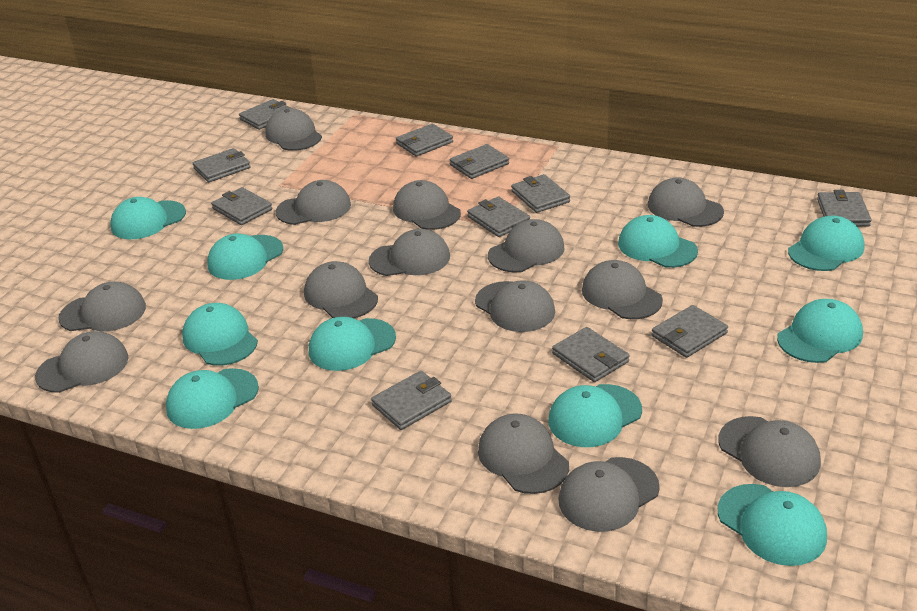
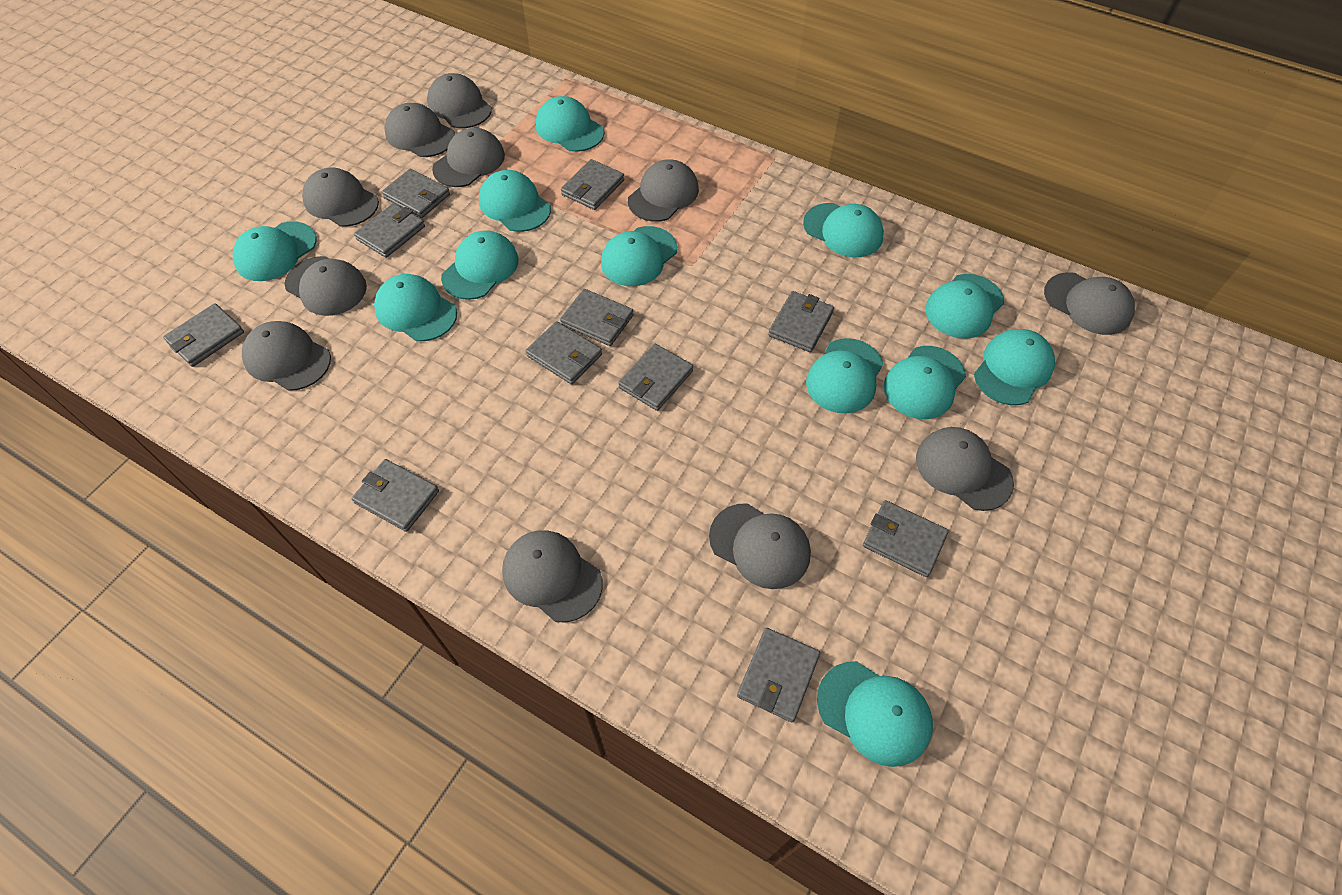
grey cap: [35,331,129,393] [58,282,146,331] [265,108,322,151] [276,180,351,225] [304,261,378,318] [369,229,450,276] [393,180,461,230] [475,280,555,332] [478,414,569,494] [488,219,565,273] [558,457,660,532] [582,260,663,319] [648,177,724,227] [718,416,821,487] = 14 -> [242,321,331,391] [284,256,367,316] [302,168,379,227] [384,103,455,157] [427,73,492,128] [432,128,505,187] [502,530,603,622] [628,159,699,222] [709,503,811,589] [916,427,1014,511] [1044,272,1135,335] = 11
turquoise cap: [110,197,186,239] [166,368,259,429] [182,303,258,366] [207,234,283,280] [309,317,396,371] [548,384,642,447] [618,215,698,268] [718,484,827,566] [777,299,863,363] [788,216,865,271] = 10 -> [233,222,317,281] [374,274,457,341] [441,231,519,300] [479,170,551,232] [536,96,604,152] [601,226,677,286] [803,203,884,257] [806,338,883,414] [817,661,933,767] [884,346,966,419] [925,274,1004,339] [974,329,1055,405] = 12

